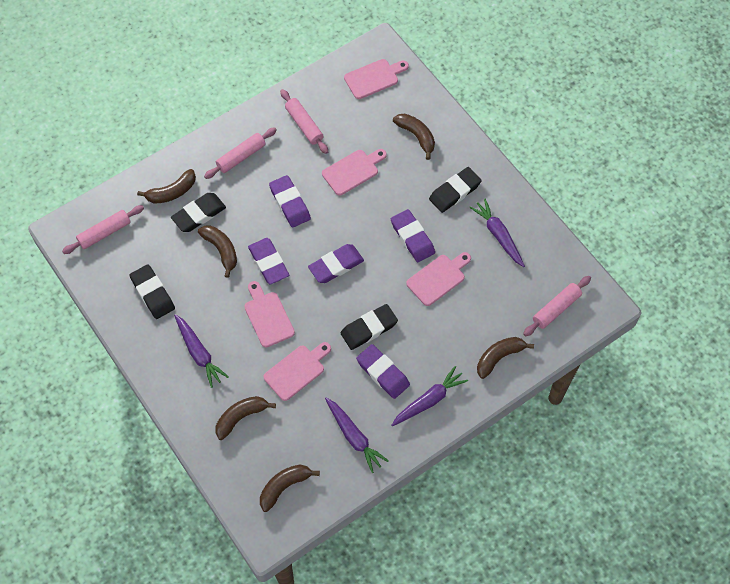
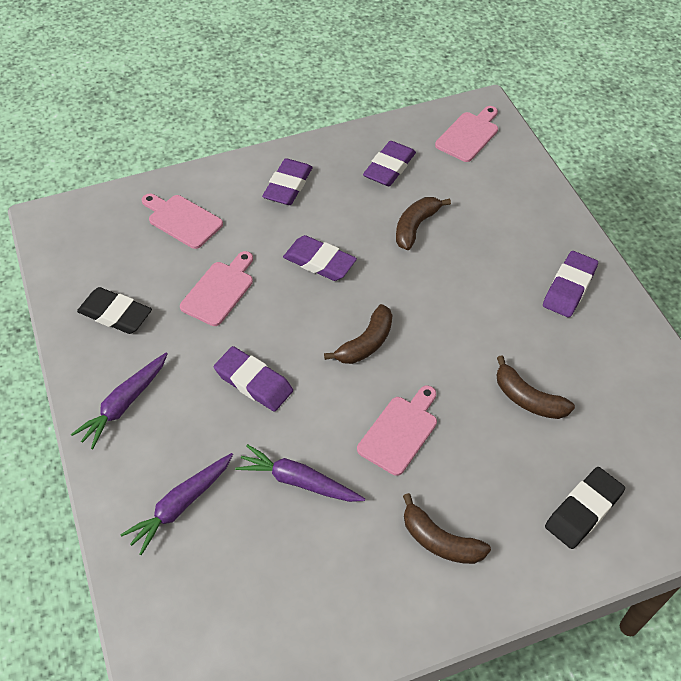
black eraser: [130,264,175,319] [171,193,226,232] [341,304,398,350] [429,167,482,213] = 4 -> [77,287,152,334] [545,467,625,549] = 2
brown banana: [137,169,196,204] [198,225,237,278] [215,396,276,440] [260,465,320,512] [393,113,435,160] [477,337,534,379] = 6 -> [324,304,392,364] [396,197,451,250] [403,493,491,564] [497,355,575,419] = 4
pink cutting board: [244,281,295,348] [264,342,331,401] [322,149,387,196] [344,59,409,99] [406,252,471,306] = 5 -> [142,193,223,249] [180,251,253,326] [357,386,437,476] [435,106,498,162] = 4
pink rolling pin: [62,205,144,254] [204,127,277,179] [280,89,328,154] [523,276,591,336] = 4 -> none = 0
purple carrot: [174,314,229,388] [325,398,389,473] [392,366,468,426] [469,198,525,267] = 4 -> [71,353,167,449] [120,453,233,555] [235,444,365,502] = 3

